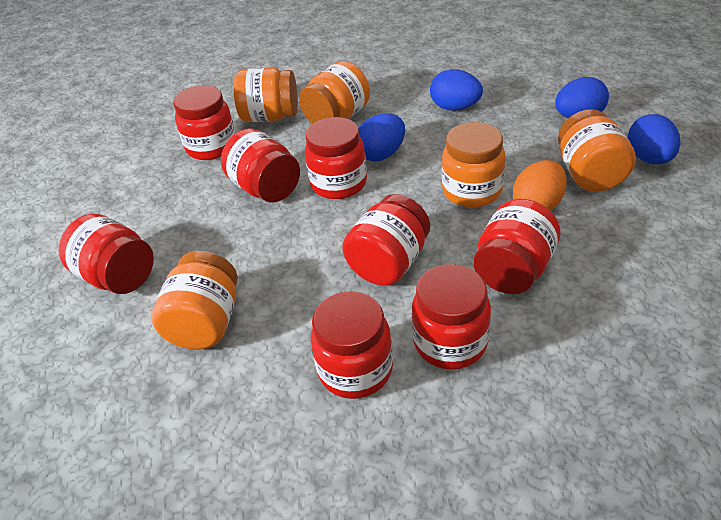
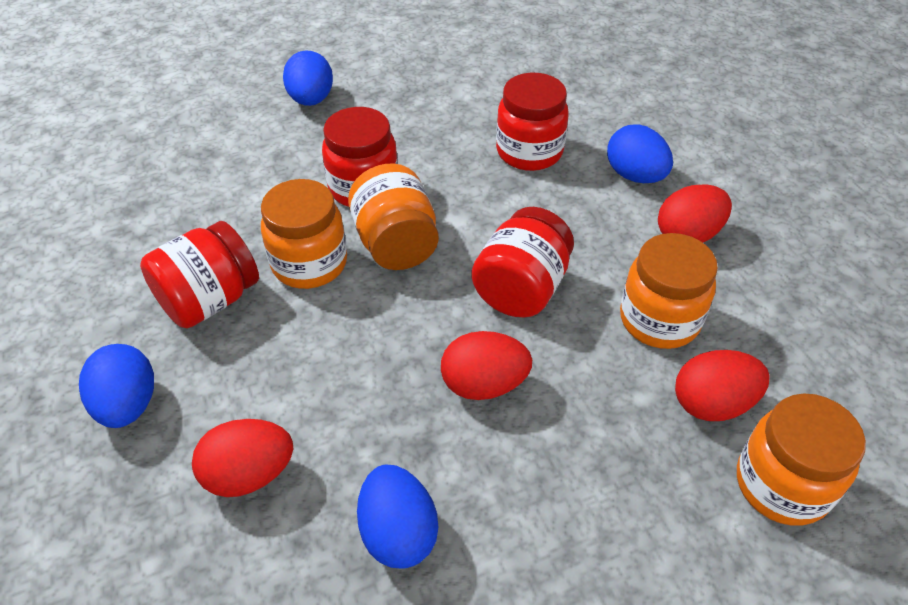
orange egg: [513,160,567,211] = 1 -> none = 0
orange jar: [151,251,238,350] [234,68,298,122] [299,61,370,124] [442,122,506,208] [558,109,636,192] = 5 -> [261,179,347,289] [348,164,439,270] [620,233,718,349] [737,393,866,526] = 4
red egg: none = 0 -> [192,419,293,497] [441,331,532,400] [658,184,732,243] [675,350,770,421] = 4
red jar: [59,214,154,294] [173,85,235,160] [221,129,300,203] [305,117,367,199] [311,291,393,399] [342,194,430,286] [411,264,491,370] [473,199,561,294] = 8 -> [140,221,259,328] [322,107,398,207] [471,207,574,317] [496,73,569,171] = 4

